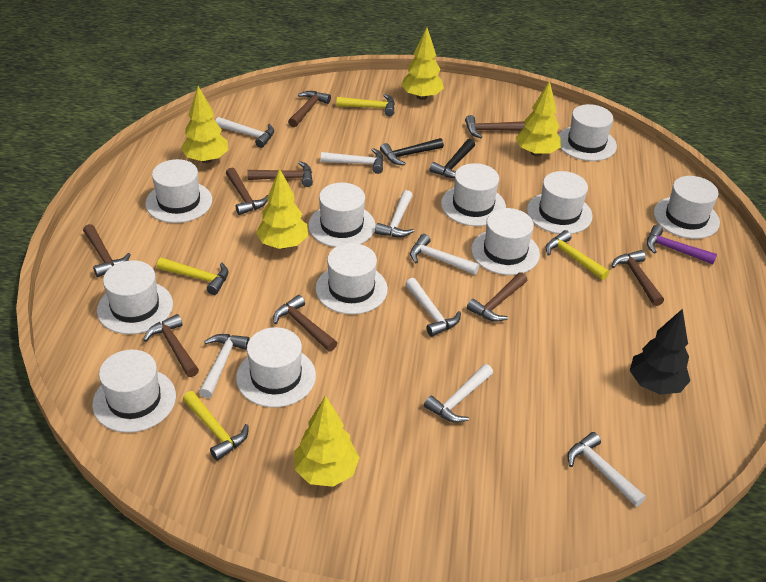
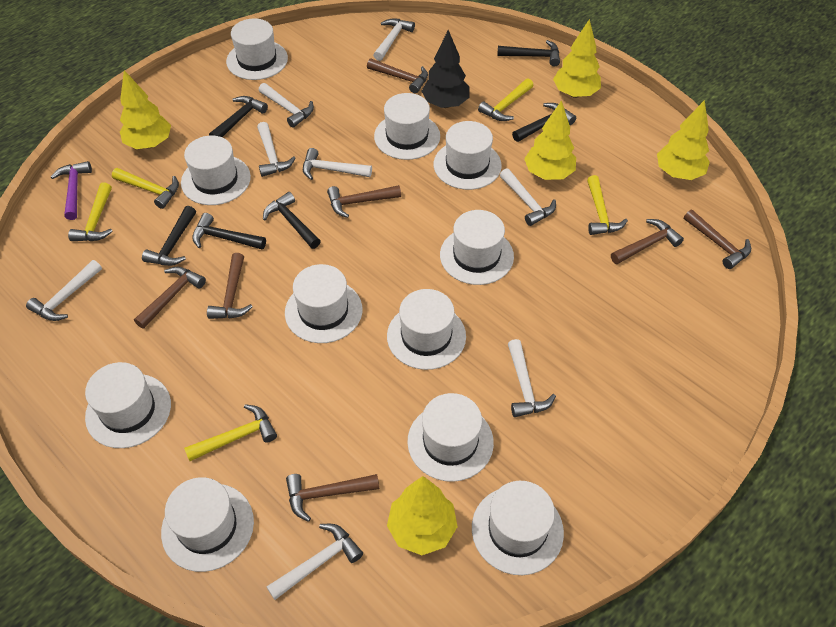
black hammer: [380,138,444,165] [430,139,475,178] = 2 -> [142,206,196,266] [192,213,266,250] [209,96,268,137] [263,192,321,249] [497,40,560,67] [512,103,576,142] = 6
brown hammer: [83,224,131,277] [144,314,199,377] [226,168,268,215] [247,161,313,187] [273,295,337,352] [288,91,331,127] [465,115,525,138] [467,272,527,322] [611,250,664,306] = 9 -> [134,267,206,329] [207,253,253,319] [286,474,379,522] [327,185,401,218] [367,59,428,94] [611,219,684,264] [684,210,751,269] = 7
yellow hammer: [157,258,228,295] [183,391,249,461] [336,94,395,116] [546,230,609,280] = 4 -> [68,182,113,241] [112,168,179,209] [184,404,277,461] [478,78,534,121] [587,175,628,235] = 5

